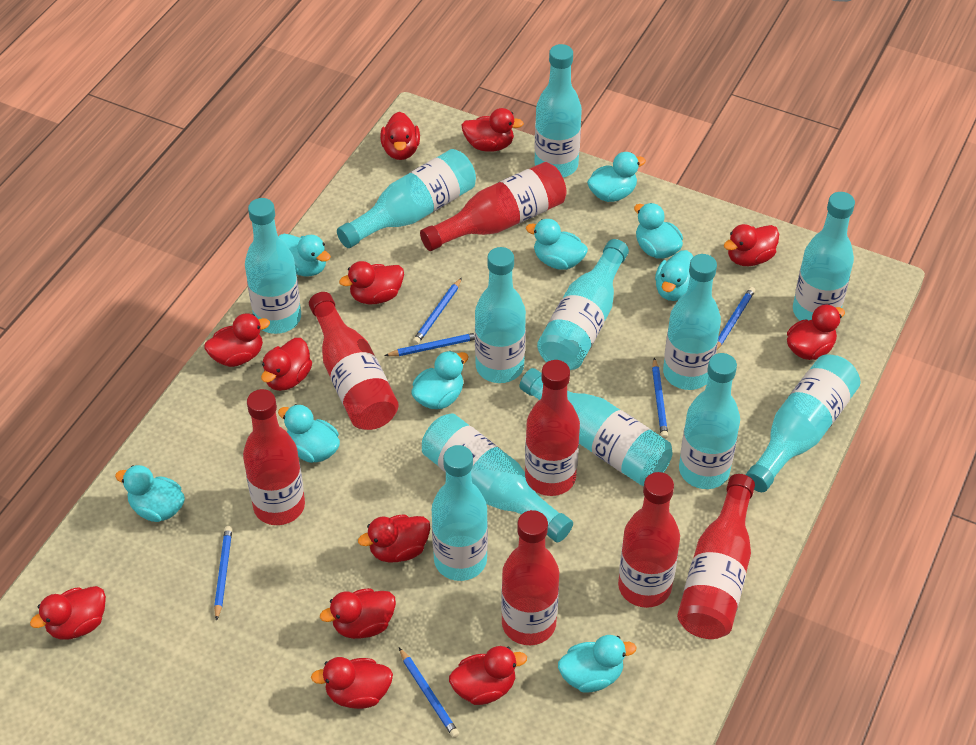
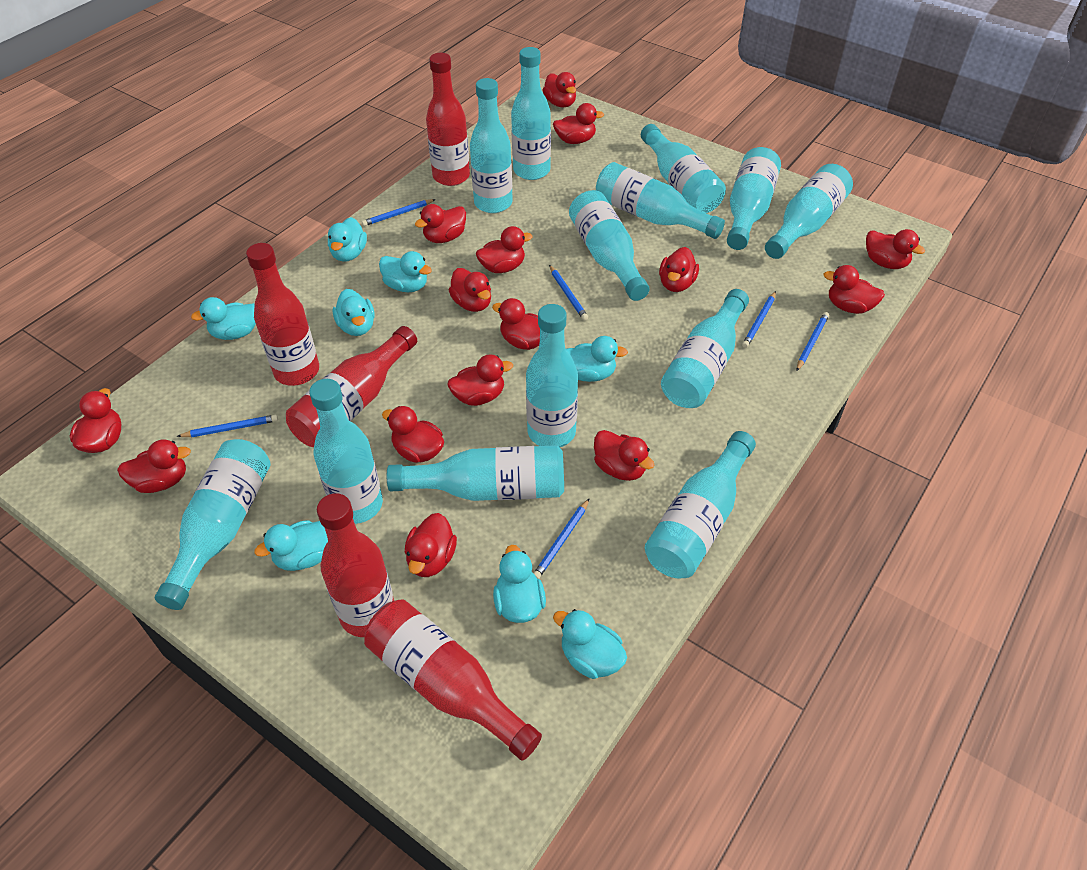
red bottle: [243,389,305,525] [309,292,399,430] [420,162,566,251] [501,510,559,645] [525,360,580,496] [618,472,680,608] [677,474,755,639] = 7 -> [246,243,319,386] [286,326,417,447] [317,493,394,637] [364,599,542,761] [426,53,470,186] = 5
red duck: [30,586,106,640] [204,313,270,367] [261,338,312,391] [311,657,393,709] [320,588,396,639] [339,261,404,304] [358,514,430,563] [380,112,420,160] [449,646,527,705] [461,108,524,152] [724,224,779,266] [787,304,845,360] = 12 -> [70,388,121,453] [117,439,191,493] [382,406,444,463] [405,513,457,577] [415,204,466,243] [447,354,513,406] [449,268,491,312] [476,226,533,273] [492,298,540,350] [543,72,576,107] [553,103,604,144] [594,430,654,481] [659,247,699,292] [823,265,885,314] [866,229,925,269] = 15
turquoise bottle: [245,198,301,334] [337,149,476,248] [422,413,573,543] [432,445,488,581] [475,247,526,383] [520,368,673,486] [534,44,582,177] [537,239,629,370] [663,254,721,390] [679,353,740,489] [746,354,860,492] [793,192,855,321] = 12 -> [155,439,271,610] [309,379,383,524] [387,445,564,501] [470,78,513,213] [511,47,551,180] [526,304,578,448] [569,190,650,301] [596,162,725,239] [641,124,726,213] [645,431,756,578] [661,289,749,408] [727,147,781,250] [765,164,853,259] = 13
turquoise duck: [115,465,185,522] [278,234,331,276] [278,404,340,463] [412,351,469,409] [526,219,588,270] [558,635,636,692] [587,152,646,202] [634,203,683,259] [655,250,693,301] = 9 -> [191,297,256,340] [254,520,328,571] [328,217,367,262] [333,289,374,336] [379,251,432,292] [493,545,546,623] [553,609,627,679] [566,336,628,382] = 8

